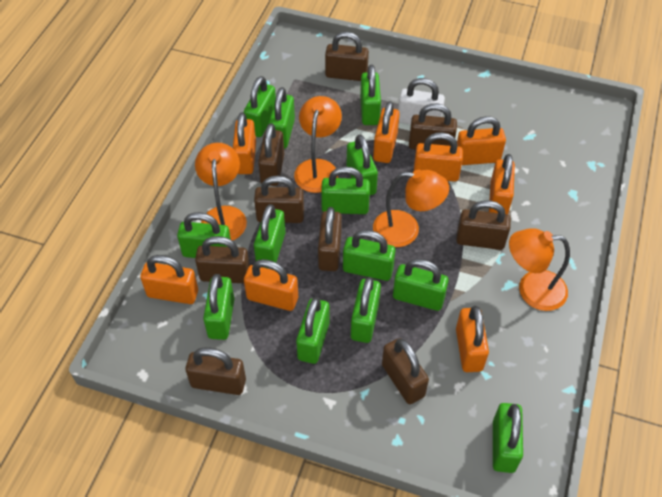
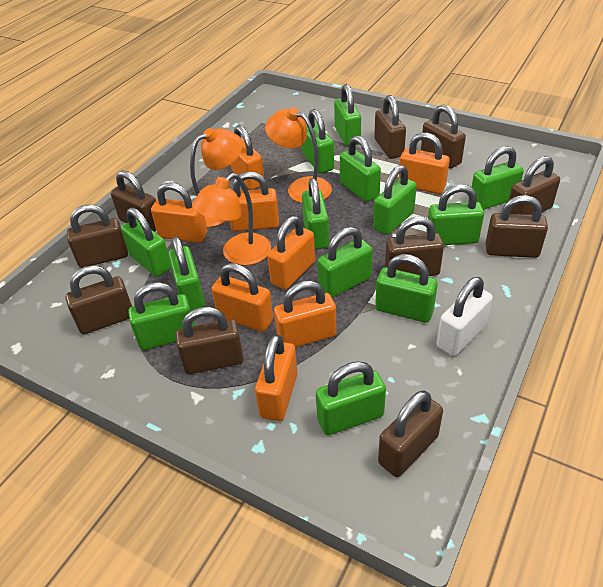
brown padlock: [185,347,246,395] [195,236,250,283] [254,176,304,223] [258,123,284,186] [318,207,342,271] [325,32,369,81] [382,338,429,404] [409,103,457,150] [456,200,511,250] = 9 -> [66,265,132,334] [67,204,128,268] [111,170,156,232] [176,307,244,374] [374,95,406,159] [378,391,443,477] [385,217,444,276] [421,104,466,168] [486,195,548,258] [509,156,560,215] = 10
orange lamp: [195,143,247,241] [294,96,342,193] [373,170,449,247] [509,228,570,311] = 4 -> [190,128,243,227] [192,173,271,266] [265,107,332,203] = 3

